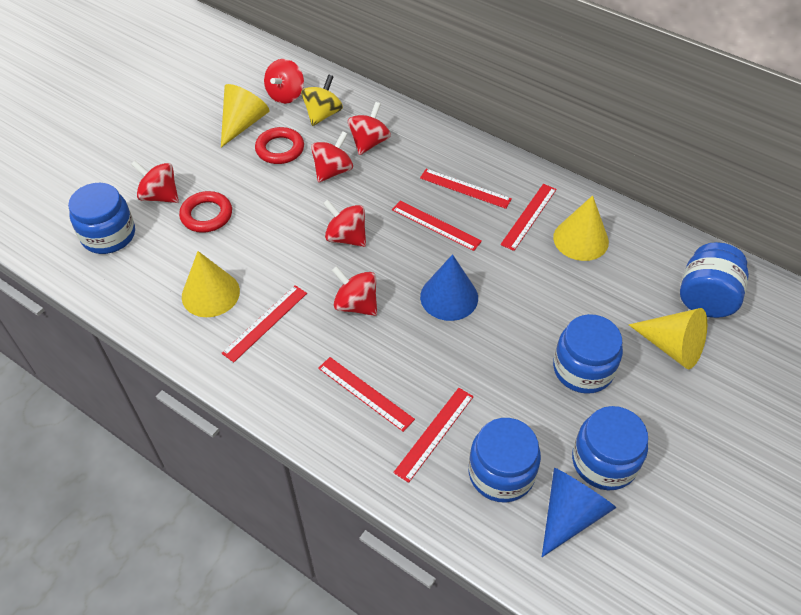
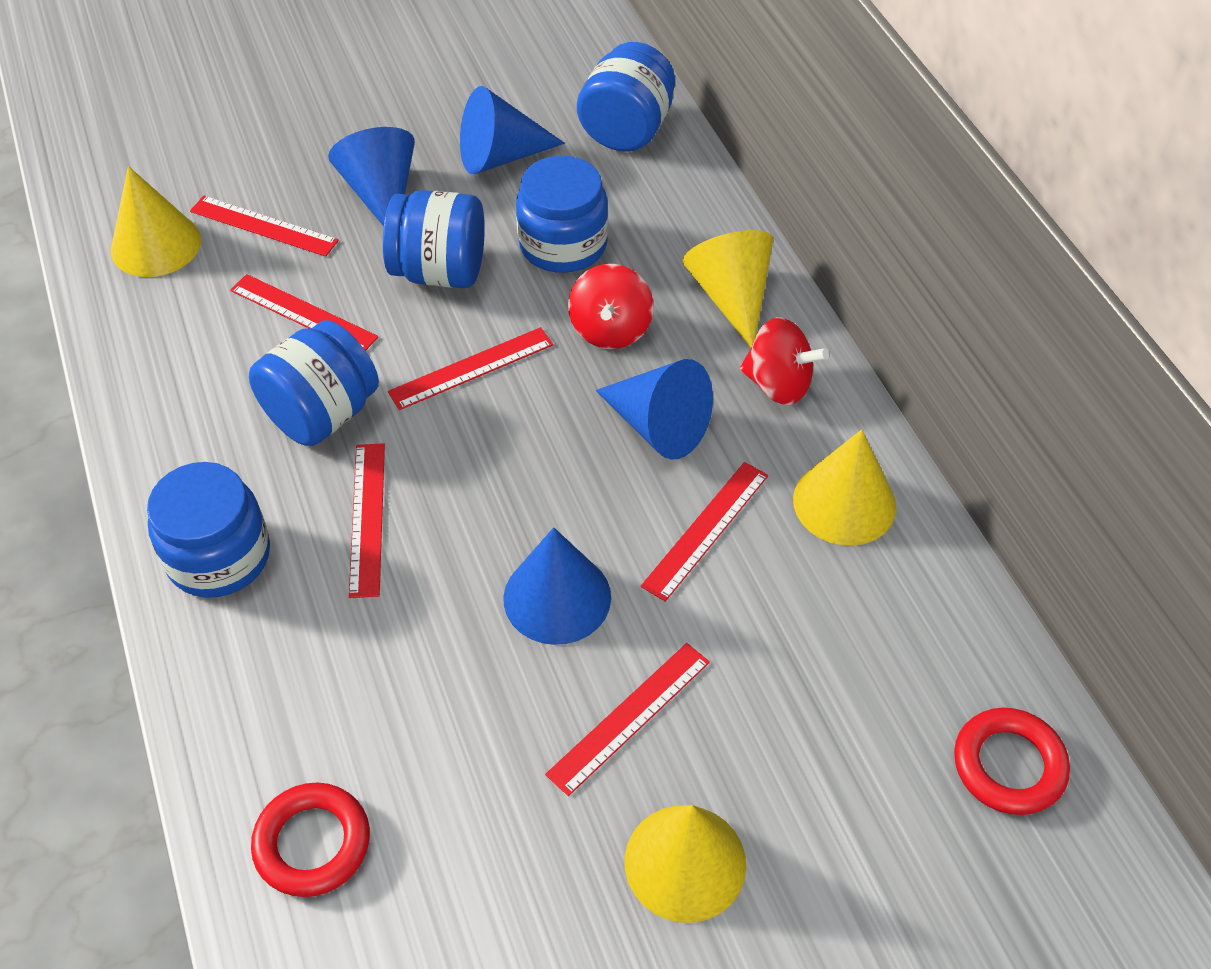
blue cone: [420,254,478,321] [542,468,616,557] = 2 -> [328,127,415,226] [460,86,565,174] [503,527,611,645] [596,359,713,459] = 4
red spinning top: [131,160,179,203] [264,59,304,104] [311,131,353,183] [323,199,366,247] [332,266,377,316] [348,102,391,155] = 6 -> [568,264,654,349] [740,317,829,405] = 2
yellow spinning top: [301,74,343,126] = 1 -> none = 0

